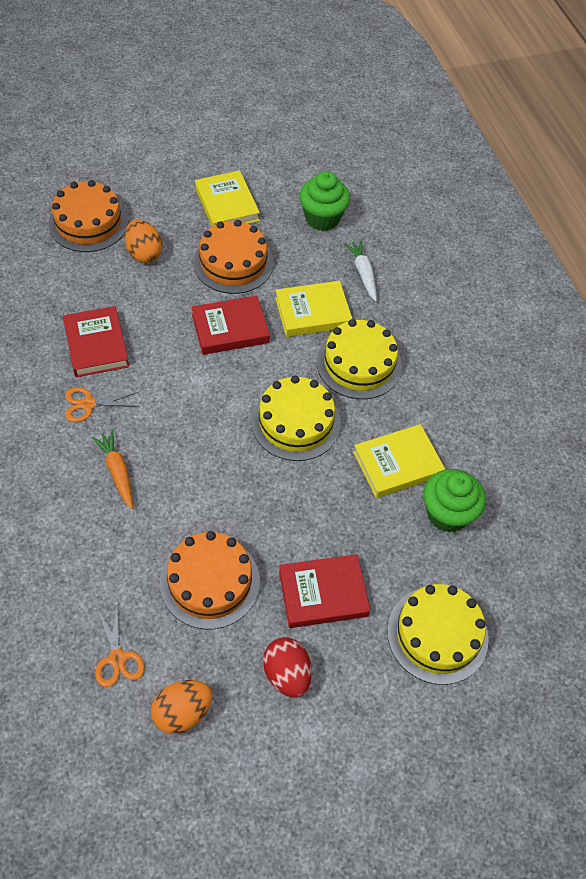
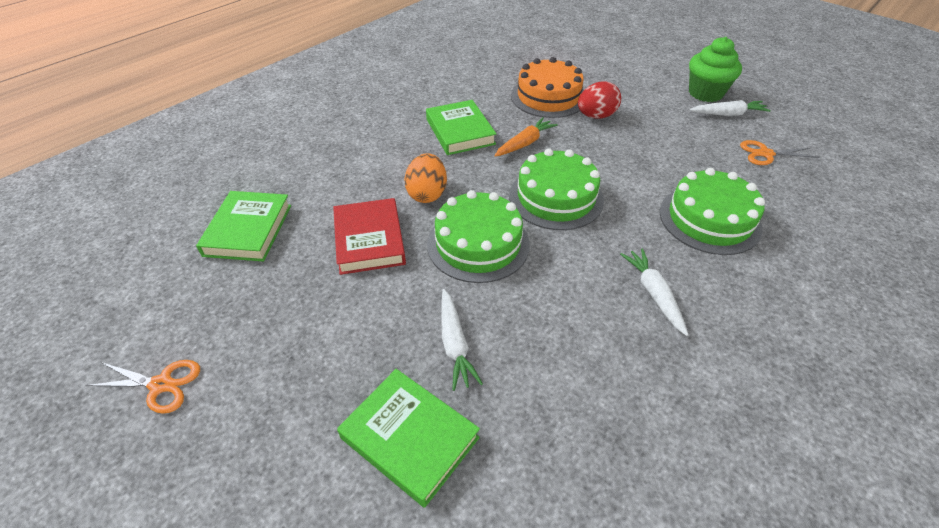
green book: none = 0 -> [196,191,291,262] [337,369,480,508] [426,100,496,155] = 3
green cake: none = 0 -> [427,190,530,283] [509,148,604,230] [660,168,765,255] = 3
green cupcake: [299,171,350,231] [423,469,486,533] = 2 -> [689,37,742,102] = 1
orange cake: [48,180,128,252] [160,531,260,629] [193,220,273,294] = 3 -> [511,57,583,118] = 1
orange egg: [125,220,162,263] [151,680,212,734] = 2 -> [404,153,447,203] = 1
red book: [63,306,129,377] [192,296,270,355] [279,554,370,628] = 3 -> [333,198,406,275] = 1
white carrot: [344,240,377,301] = 1 -> [441,289,483,391] [620,249,689,336] [690,100,771,116] = 3
yellow book: [195,170,260,226] [275,281,352,337] [353,424,445,498] = 3 -> none = 0
yellow cake: [251,375,341,461] [317,319,402,399] [387,584,489,685] = 3 -> none = 0

